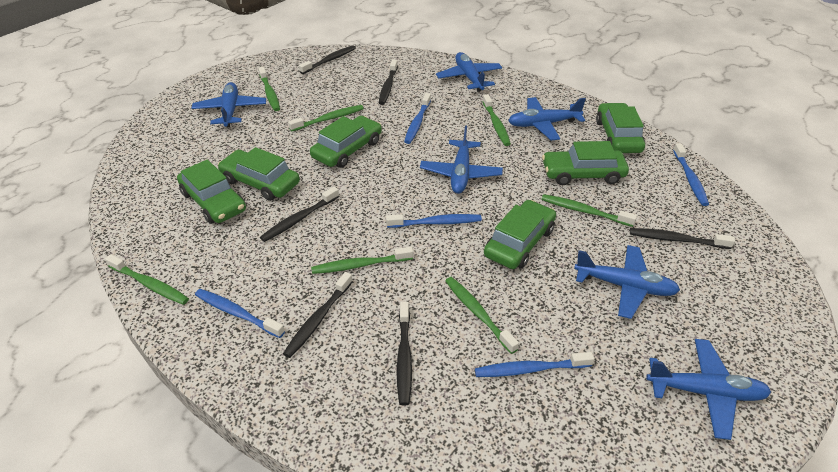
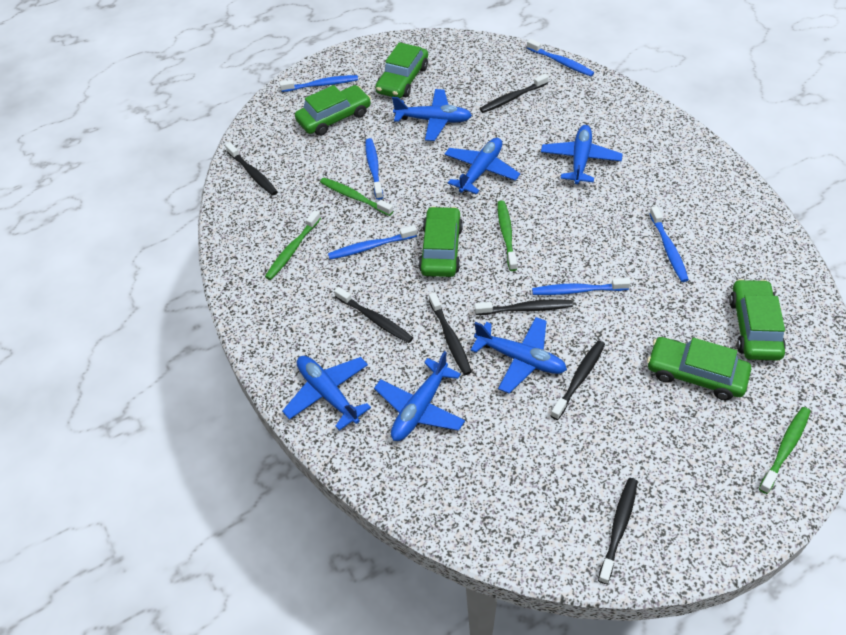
black toothbrush: [260,187,339,242] [283,272,353,358] [299,45,356,74] [379,59,398,105] [397,302,412,405] [630,228,735,249] = 6 -> [225,143,278,196] [334,287,413,343] [429,292,472,375] [475,299,573,315] [480,74,549,113] [551,340,605,420] [598,478,638,584] = 7
blue toothbrush: [195,289,285,338] [386,214,482,228] [404,93,431,144] [475,352,594,377] [673,143,709,206] = 5 -> [280,75,358,92] [328,225,417,260] [365,138,383,200] [527,39,594,76] [532,278,631,295] [649,206,689,282] = 6
green car: [177,159,246,224] [218,147,300,201] [310,116,382,168] [484,200,556,269] [542,141,629,185] [596,103,645,153] = 6 -> [295,85,371,136] [375,42,428,98] [419,206,463,277] [647,337,751,400] [729,279,786,361] = 5
green toothbrush: [105,254,189,305] [258,67,280,111] [288,105,364,132] [311,247,413,274] [445,277,519,354] [482,94,511,146] [541,194,637,227] = 7 -> [265,210,321,280] [320,178,393,216] [497,200,517,271] [759,407,811,494] = 4

